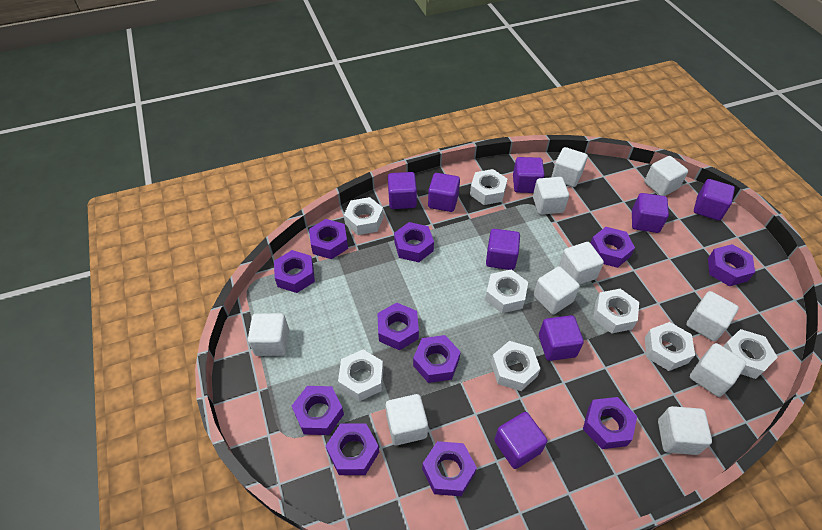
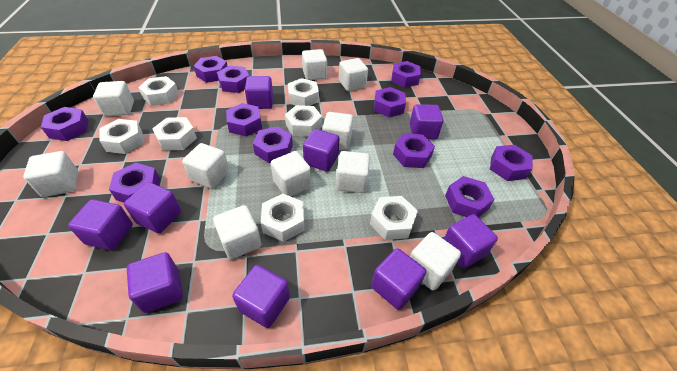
purple cube: [388,172,417,209] [428,173,460,212] [486,229,520,270] [494,412,547,469] [513,157,545,193] [539,315,584,361] [632,193,669,233] [694,179,735,221] = 8 -> [68,199,133,250] [124,182,181,233] [127,252,183,313] [232,265,290,328] [245,76,273,109] [303,129,339,172] [371,248,426,310] [410,104,443,139] [444,214,498,268] = 9
white nut: [338,350,384,401] [344,197,384,235] [470,169,507,205] [485,270,528,313] [491,341,540,391] [593,289,639,334] [645,322,695,371] [723,329,778,379] = 8 -> [99,119,144,154] [138,76,179,106] [152,117,197,151] [261,194,304,242] [285,105,322,137] [288,78,319,106] [370,196,418,240] = 7

